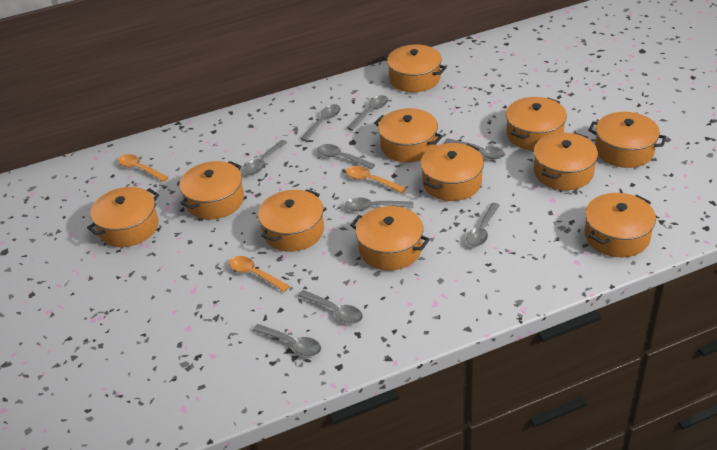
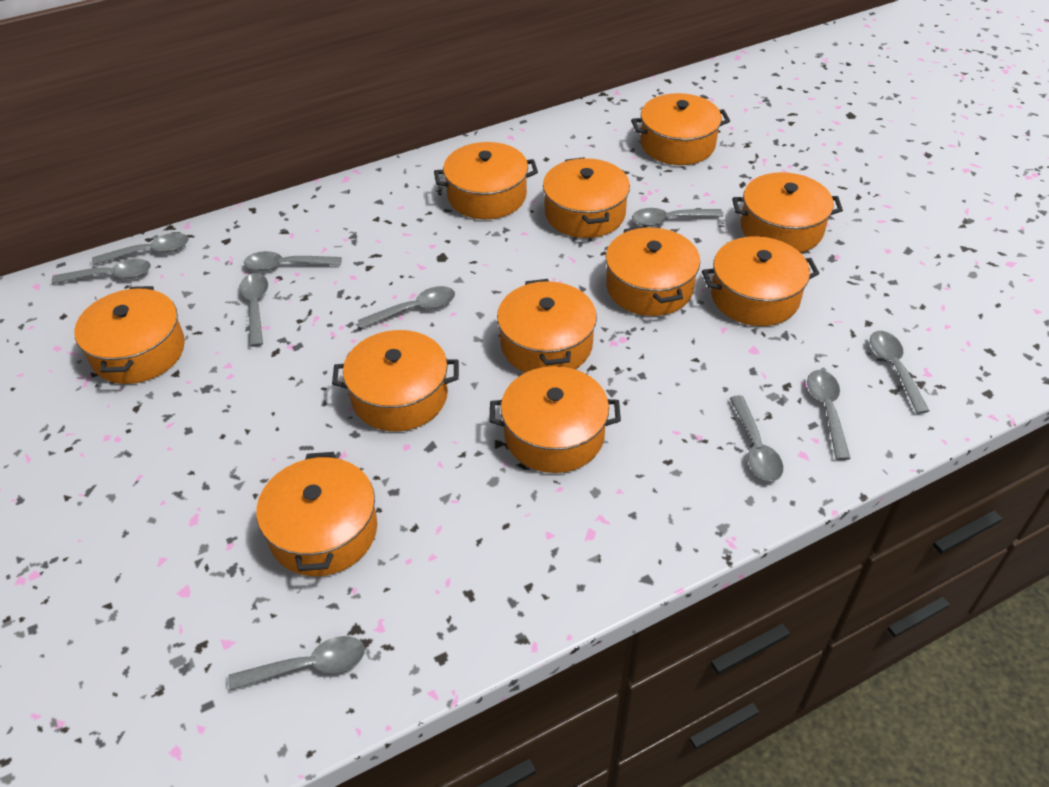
grey spoon: [244,140,288,175] [253,324,321,356] [298,290,363,324] [300,104,340,141] [318,144,375,169] [345,197,413,211] [347,95,388,131] [444,138,505,159] [466,203,500,247] = 9 -> [52,259,151,284] [92,233,189,265] [228,636,365,691] [239,273,268,347] [244,251,342,271] [358,286,455,328] [632,208,723,226] [730,395,783,481] [807,370,851,460] [870,331,929,414] = 10
orange spoon: [118,154,169,182] [229,256,290,292] [346,166,406,193] = 3 -> none = 0

